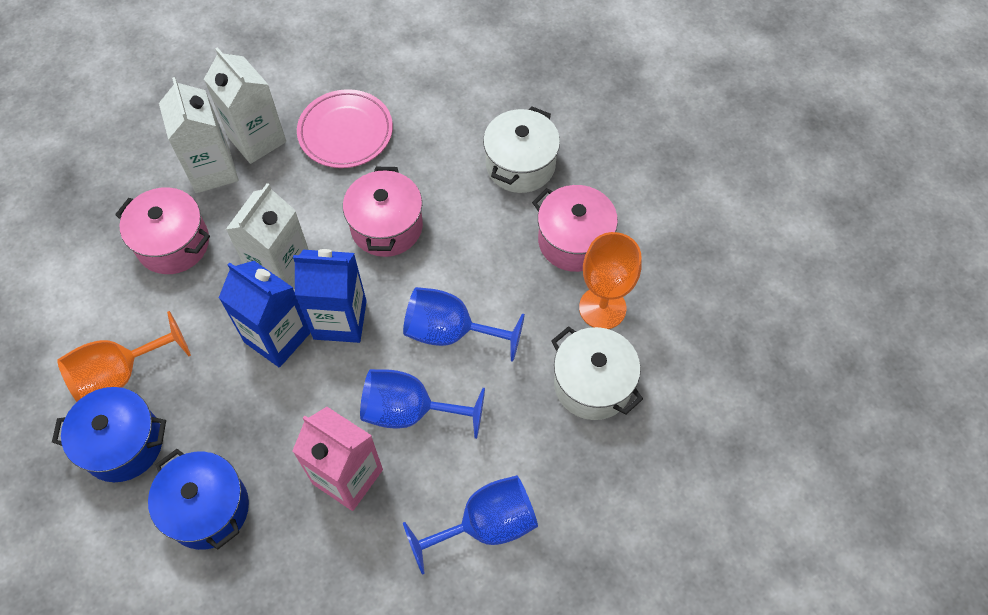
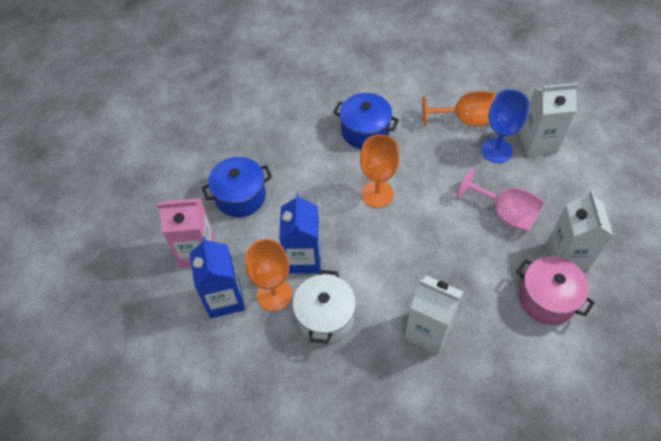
blue goblet: [360,369,485,439] [403,287,525,362] [403,475,538,575] = 3 -> [481,89,530,163] = 1
orange goblet: [57,311,191,402] [579,232,642,329] = 2 -> [245,239,292,311] [360,134,400,208] [422,91,496,126] = 3
pink goblet: none = 0 -> [457,168,544,232] = 1
pink plate: [297,89,393,168] = 1 -> none = 0
pink pot: [115,187,210,274] [343,167,423,257] [532,185,618,272] = 3 -> [516,256,595,325] = 1
white pot: [483,107,560,193] [551,326,643,420] = 2 -> [293,270,356,344] = 1

